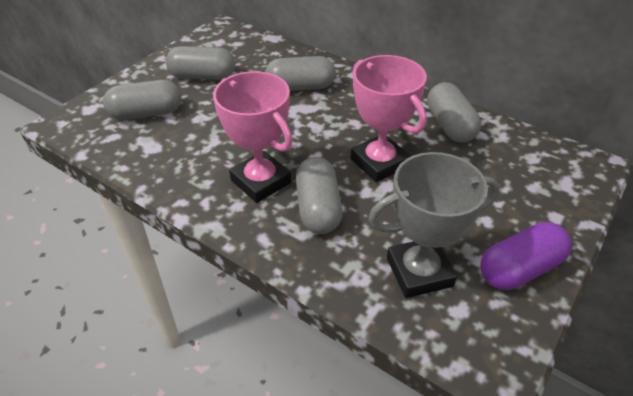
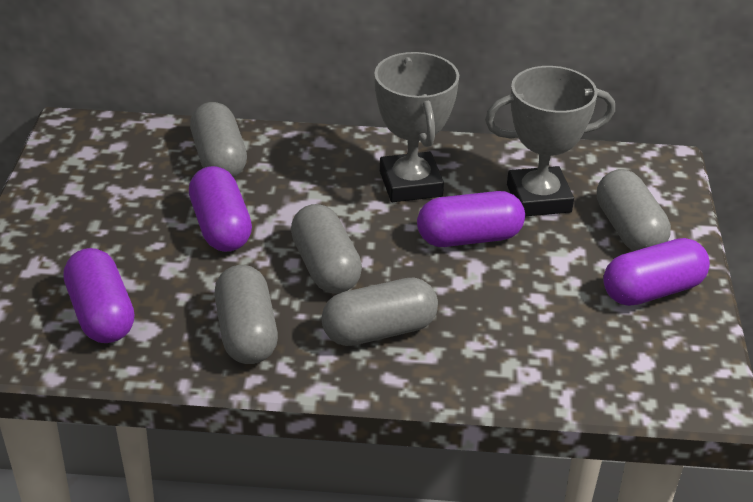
grey trophy: [368,152,500,298] = 1 -> [374,52,459,202] [485,66,615,216] = 2
pink trophy: [213,71,293,203] [351,55,427,182] = 2 -> none = 0
purple capsule: [480,222,572,290] = 1 -> [64,248,135,343] [189,166,252,252] [417,191,525,247] [603,238,710,306] = 4

